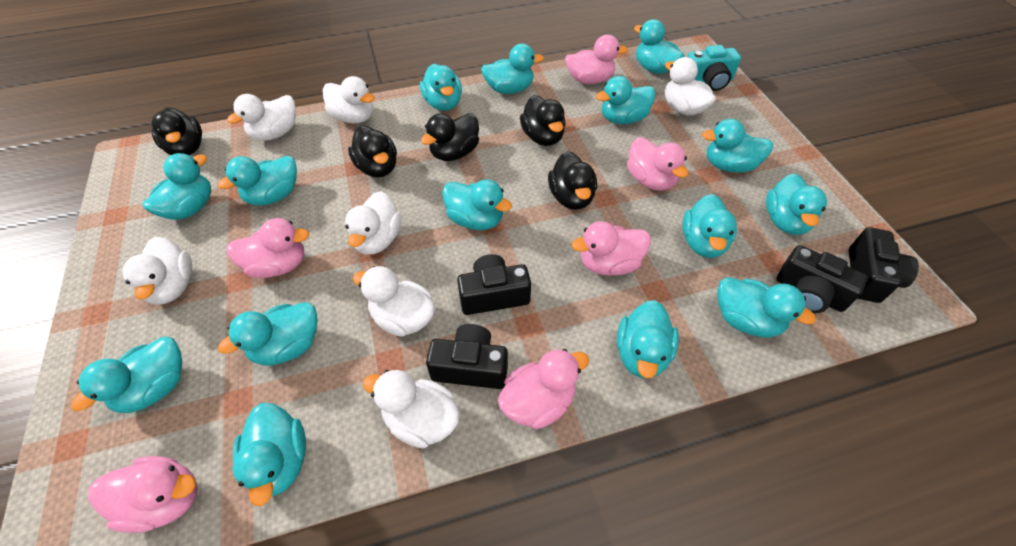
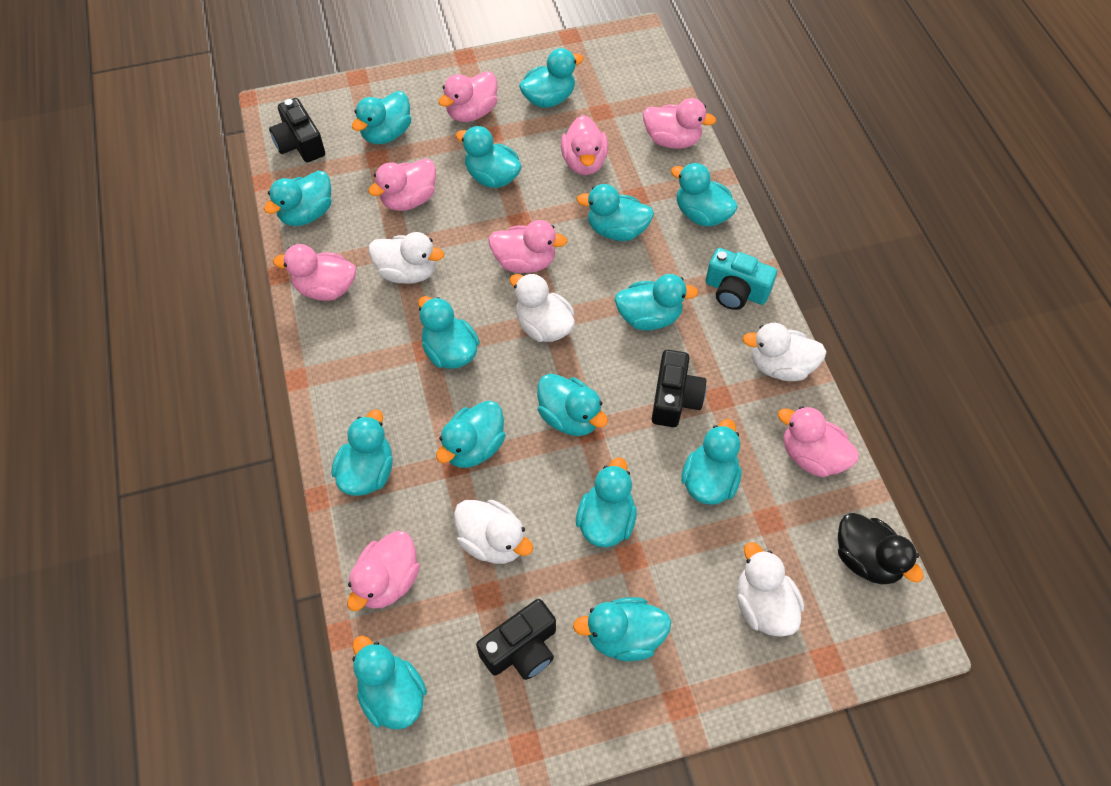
black camera: [426,324,508,389] [457,254,531,315] [777,245,868,313] [849,227,919,303] = 4 -> [269,98,325,162] [476,599,556,680] [652,350,706,427] = 3
black duck: [152,107,202,155] [348,125,397,177] [421,113,479,161] [520,95,566,146] [548,151,597,210] = 5 -> [838,513,924,584] = 1
pink duck: [88,456,198,533] [226,218,310,278] [498,349,589,429] [565,35,628,84] [572,221,651,276] [627,137,688,191] = 6 -> [273,244,356,301] [347,531,420,611] [368,158,436,211] [438,71,498,122] [488,220,568,273] [561,115,608,175] [643,98,716,149] [778,406,859,477] = 8
white duck: [122,237,192,305] [227,94,296,141] [323,76,375,123] [345,191,401,255] [353,266,435,337] [363,370,460,448] [665,57,716,116] = 7 -> [368,232,444,284] [454,500,533,564] [510,273,575,342] [737,542,804,637] [742,323,827,381] = 5

